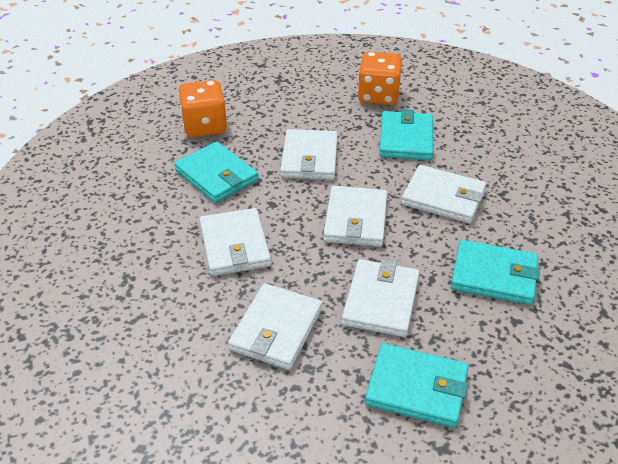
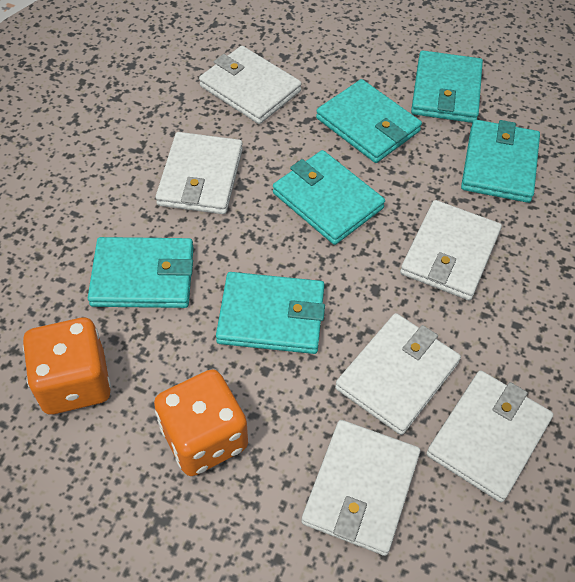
turquoise wallet: [174,141,258,203] [365,343,469,428] [379,109,433,160] [451,240,540,305] = 4 -> [88,237,194,308] [216,272,325,354] [273,150,385,245] [316,79,422,163] [411,51,483,123] [461,120,540,203] = 6

